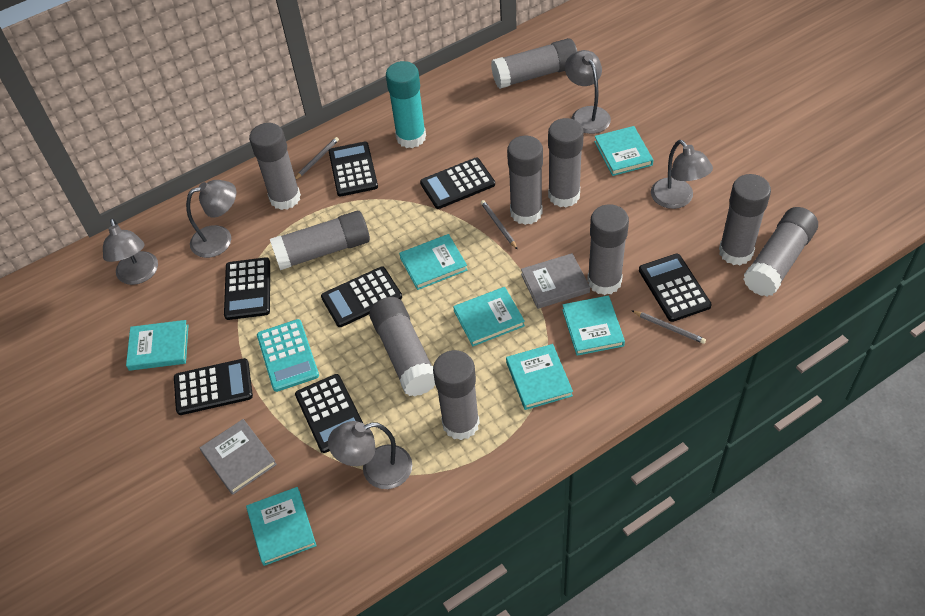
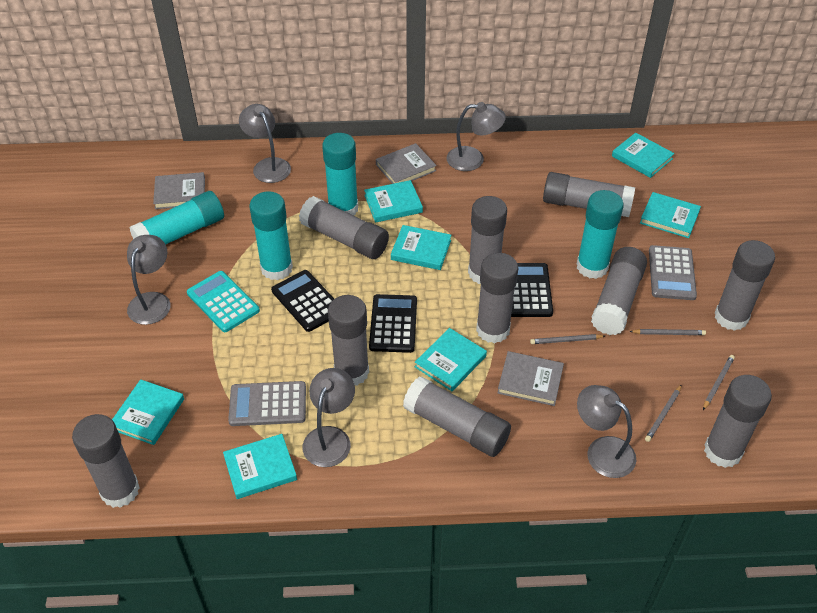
black calculator: [174,358,253,415] [224,257,270,320] [295,374,363,453] [321,267,402,327] [329,142,378,196] [420,158,495,209] [639,254,711,322] = 7 -> [271,270,334,332] [369,294,417,353] [511,263,553,317] = 3
grey book: [200,419,277,495] [521,253,590,309] = 2 -> [153,172,205,209] [376,143,437,184] [498,351,564,406] = 3
grey calculator: none = 0 -> [228,381,306,426] [649,245,697,300] = 2
grey pencil: [295,137,339,179] [481,200,518,250] [631,310,706,344] = 3 -> [530,334,605,344] [629,329,706,335] [645,385,682,442] [703,355,735,410] = 4
turquoise glue stick: [386,61,426,148] = 1 -> [129,191,224,244] [250,191,293,280] [322,133,358,216] [577,190,624,279] = 4

